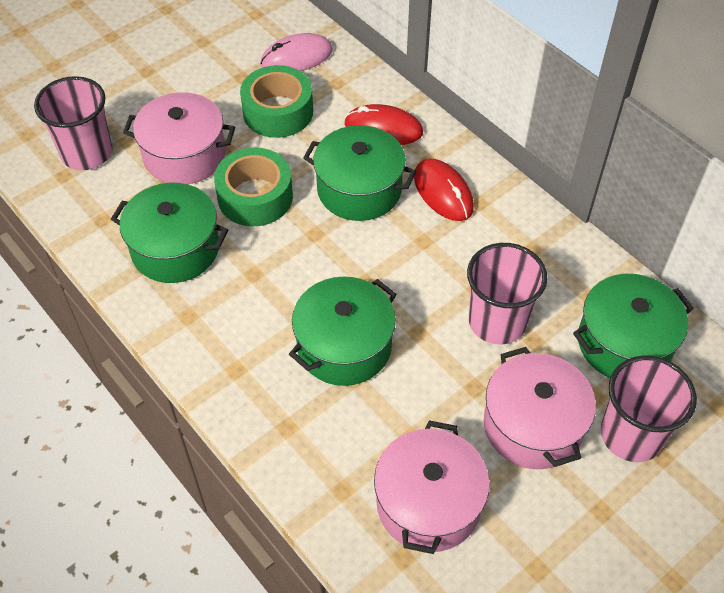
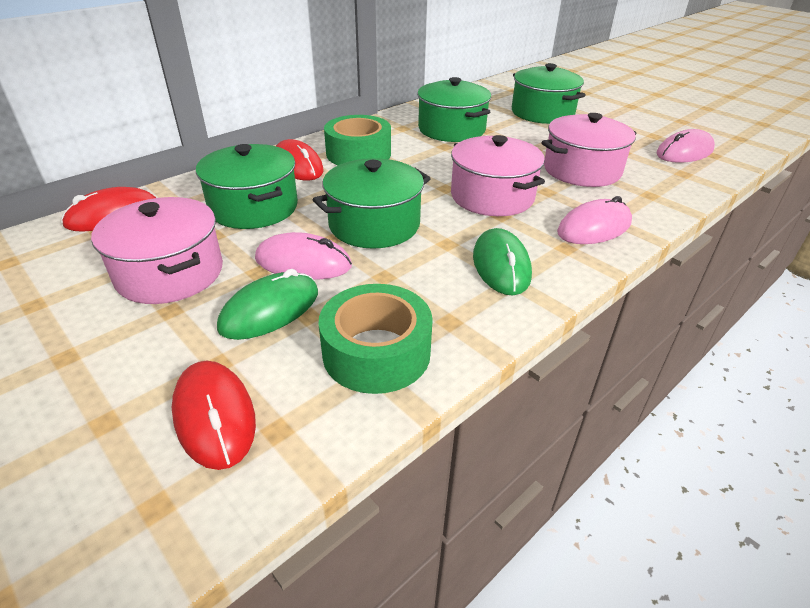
green mouse: none = 0 -> [217,269,318,340] [473,228,532,295] = 2
pink cup: [34,76,112,170] [467,243,548,345] [601,355,697,462] = 3 -> none = 0
pink mouse: [260,33,333,71] = 1 -> [255,232,352,279] [557,196,632,244] [657,129,715,163] = 3
red mouse: [344,104,423,145] [414,158,474,221] = 2 -> [61,187,156,232] [172,361,256,470] [276,139,324,181] = 3

